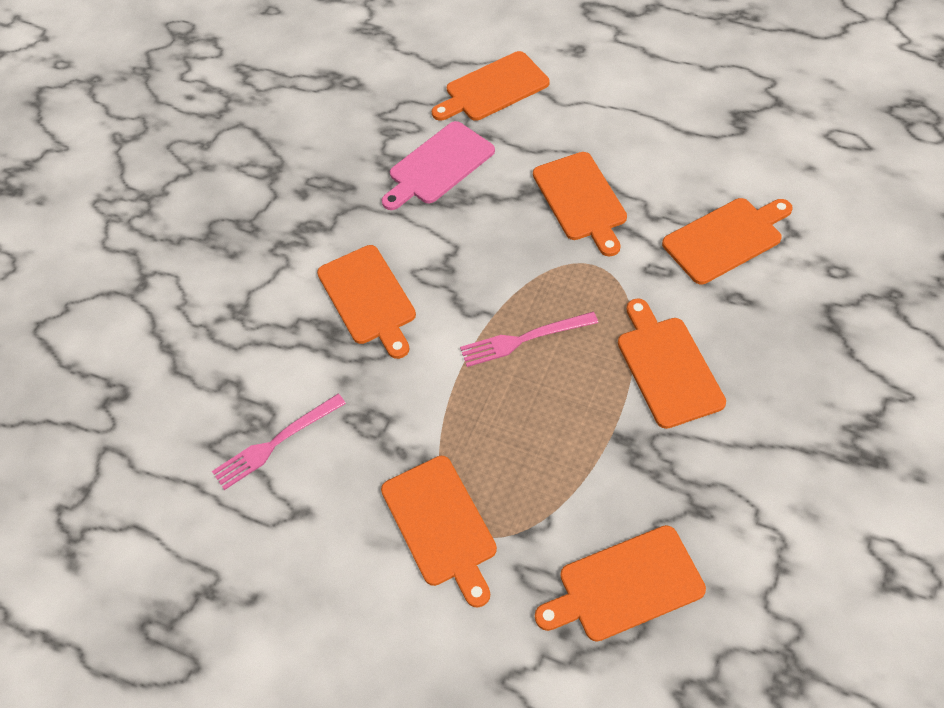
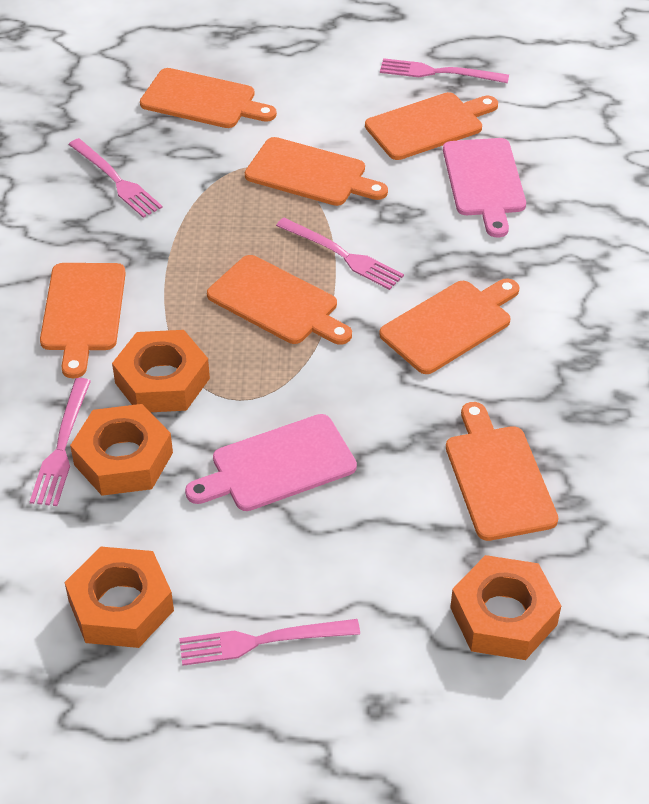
orange nut: none = 0 -> [64,547,174,648] [70,404,173,496] [112,330,210,412] [450,555,561,660] = 4
pink cutting board: [382,121,495,210] = 1 -> [185,414,357,511] [443,138,526,238] = 2
pink fork: [212,394,346,490] [460,312,598,367] = 2 -> [30,378,91,506] [68,138,163,218] [179,619,360,666] [276,218,404,290] [380,58,509,83] = 5

